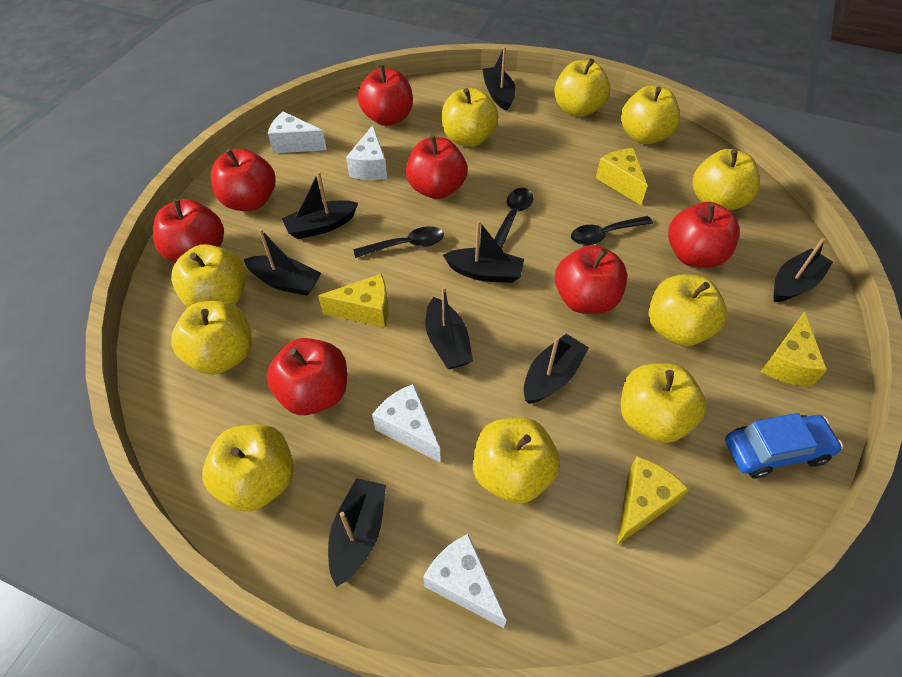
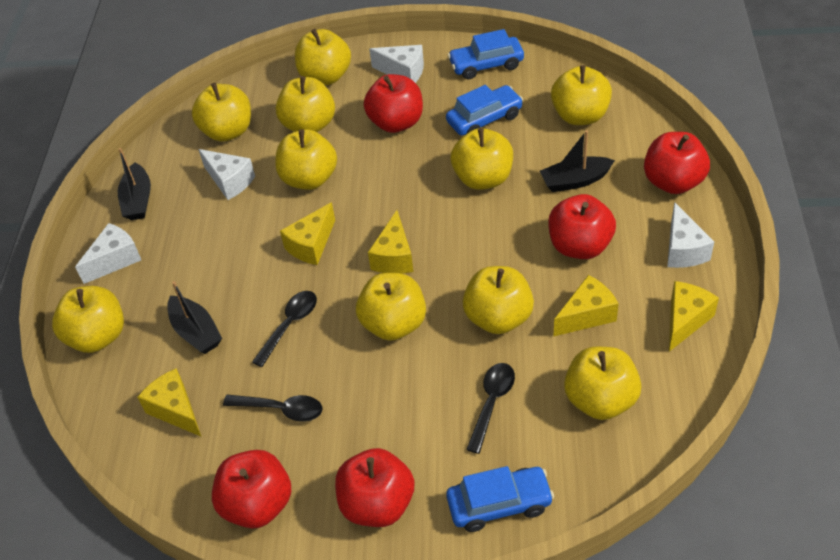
black boat: [244,229,321,296] [282,172,358,239] [328,478,386,587] [426,286,473,370] [443,220,524,283] [482,46,516,111] [524,334,589,404] [774,238,833,302] = 8 -> [118,148,151,220] [167,281,222,354] [540,130,615,192] = 3
blue car: [725,413,843,479] = 1 -> [446,85,523,136] [446,466,554,532] [448,29,524,79] = 3
red apple: [153,199,224,263] [211,149,275,211] [266,338,347,415] [358,65,413,126] [406,135,467,199] [555,245,627,314] [668,202,740,268] = 7 -> [212,450,291,529] [335,448,414,527] [364,74,423,133] [548,194,616,259] [644,132,710,194] = 5
yellow cheese: [318,274,389,328] [596,148,647,205] [617,456,689,545] [761,312,827,387] = 4 -> [137,368,201,436] [280,202,335,265] [368,210,413,274] [554,275,619,336] [669,281,719,352] = 5

